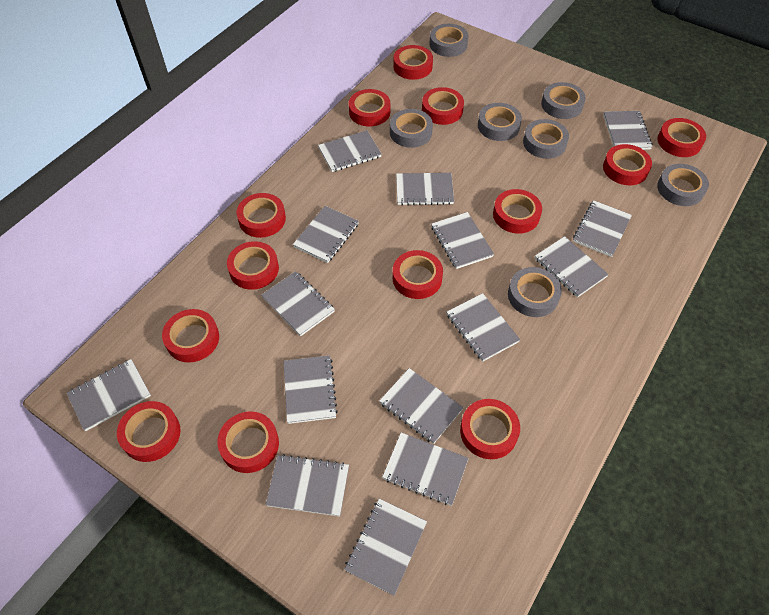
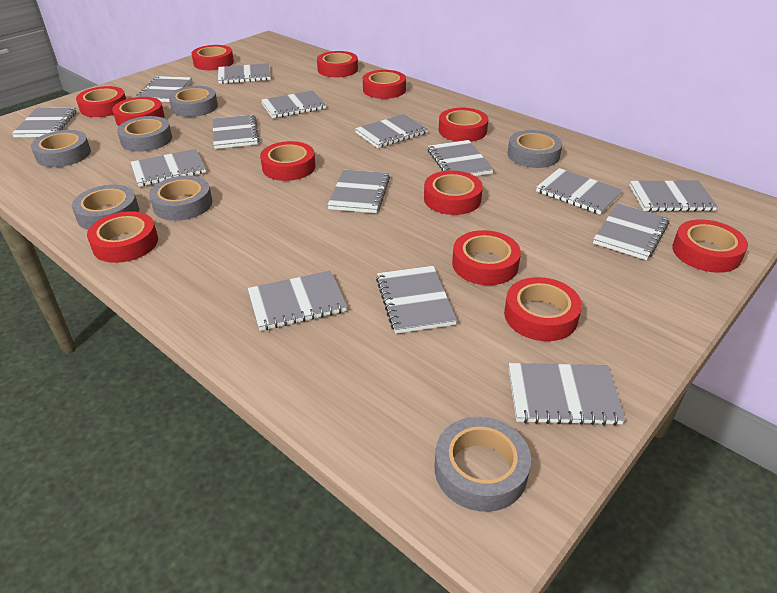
red tape: [117,401,181,462] [162,309,219,362] [217,411,279,473] [227,241,279,290] [237,193,286,238] [349,89,390,127] [393,45,433,80] [393,250,443,299] [422,87,464,125] [460,399,520,459] [493,189,542,234] [603,144,652,185] [658,118,706,157] = 13 -> [76,86,126,117] [87,211,158,263] [112,97,165,126] [191,45,234,70] [260,141,316,181] [317,51,358,77] [363,70,406,99] [424,171,483,215] [439,108,488,142] [452,230,521,285] [504,277,582,341] [672,219,748,273] = 12

